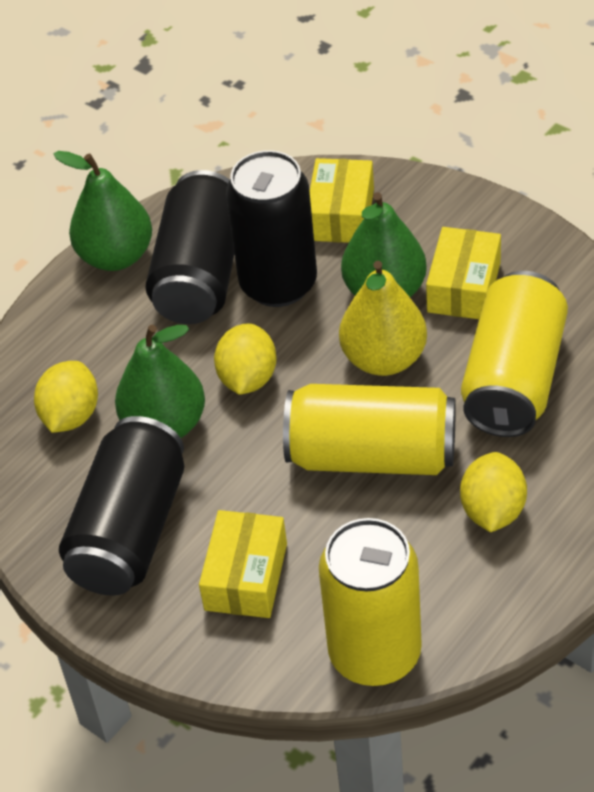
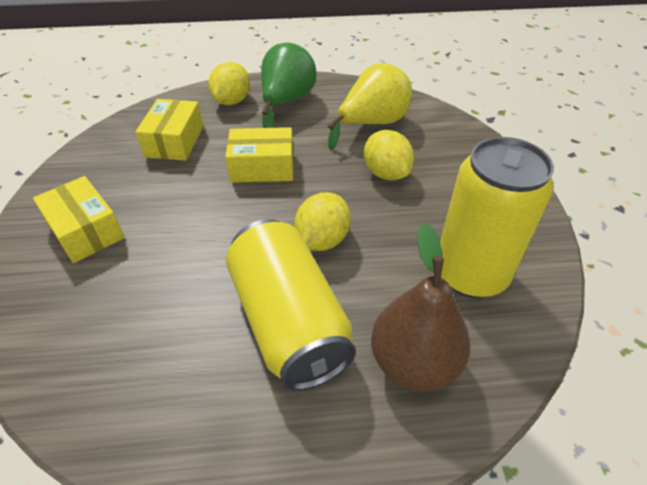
black can: [59,416,184,596] [145,170,234,324] [226,150,317,307] = 3 -> none = 0
brown pear: none = 0 -> [371,223,470,391] = 1
green pear: [53,151,152,271] [115,325,205,438] [341,192,427,297] = 3 -> [261,43,317,128] = 1
yellow can: [283,384,456,475] [319,518,422,686] [461,271,568,437] = 3 -> [226,219,356,390] [440,137,554,298] = 2

